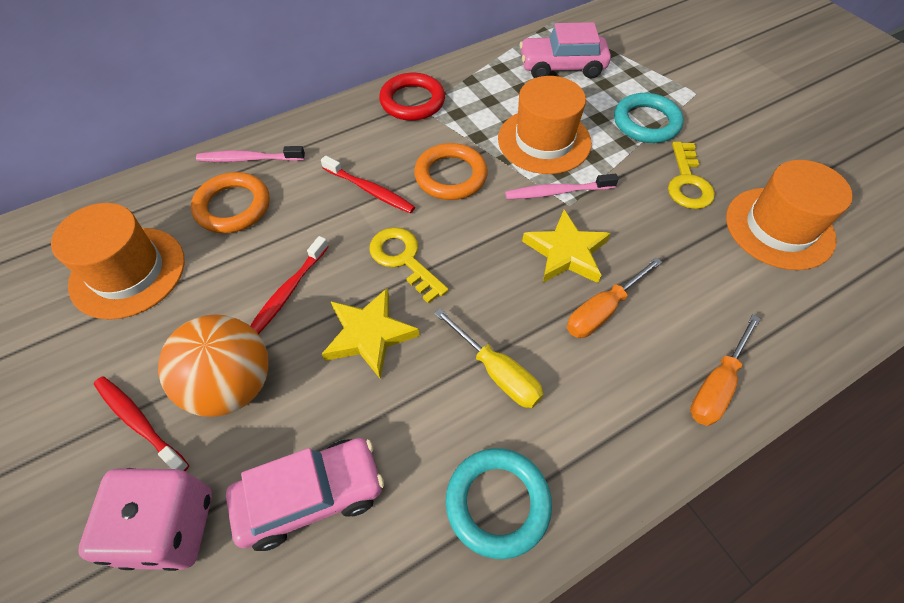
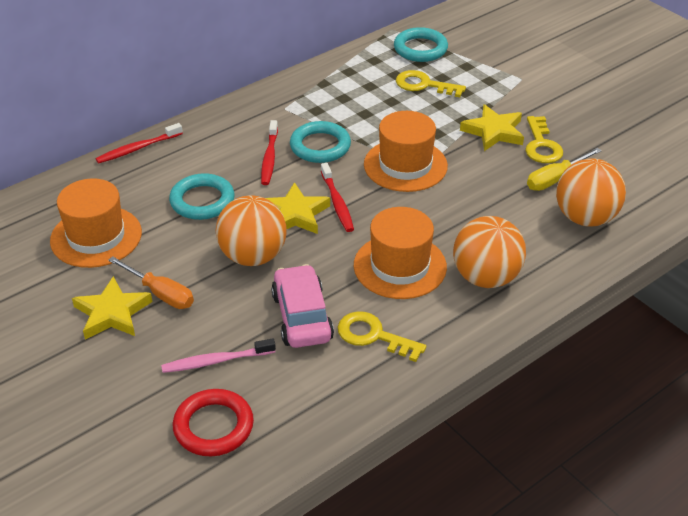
orange ball: [158,314,269,417] = 1 -> [216,195,287,266] [453,216,526,288] [556,158,626,226] = 3
orange ring: [191,172,270,233] [414,143,488,200] = 2 -> none = 0
orange screwdriver: [567,257,662,338] [690,314,761,426] = 2 -> [108,256,194,309] = 1
pink car: [226,438,384,551] [519,22,611,79] = 2 -> [271,264,334,348] = 1
pink dice: [78,468,212,571] = 1 -> none = 0
pink toothbrush: [196,146,305,162] [505,174,618,199] = 2 -> [161,338,276,373] = 1
turquoise ring: [446,448,552,559] [614,93,684,143] = 2 -> [169,173,235,220] [290,121,351,163] [394,27,448,62] = 3
yellow key: [370,227,449,304] [668,142,715,209] = 2 -> [338,311,426,362] [396,70,466,97] [525,116,563,163] = 3
yellow star: [322,288,420,379] [522,210,611,283] = 2 -> [72,276,152,339] [266,182,330,234] [460,104,524,151] = 3

